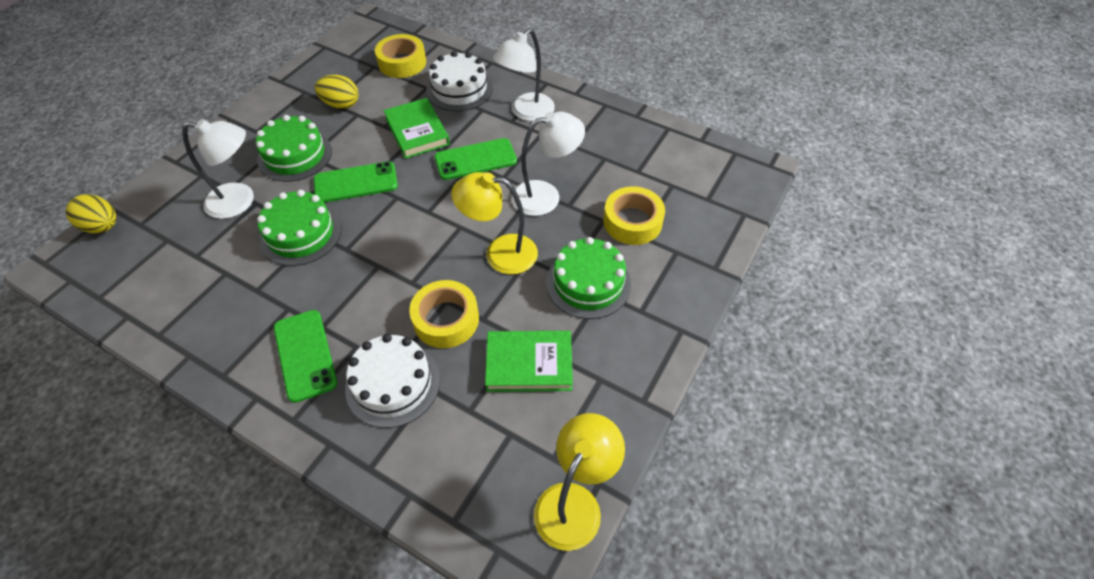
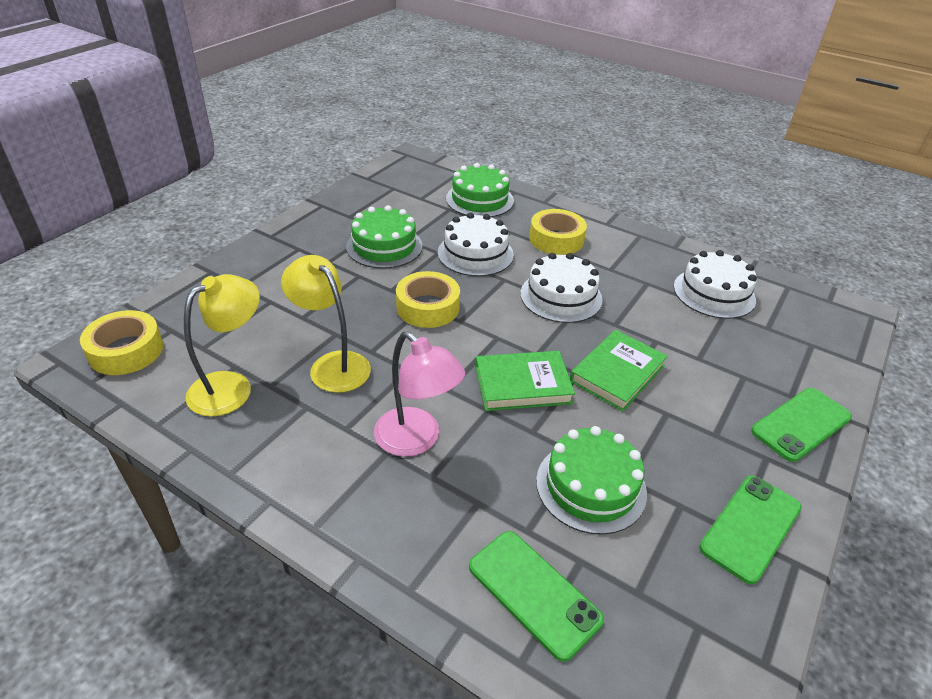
pink lamp: none = 0 -> [374,331,465,457] = 1
white cake: [345,334,440,428] [426,51,493,111] = 2 -> [438,213,514,276] [520,253,603,323] [674,250,757,319] = 3
white lamp: [182,119,254,219] [493,29,555,121] [511,112,585,216] = 3 -> none = 0
yellow egg: [66,194,116,233] [315,75,358,109] = 2 -> none = 0

